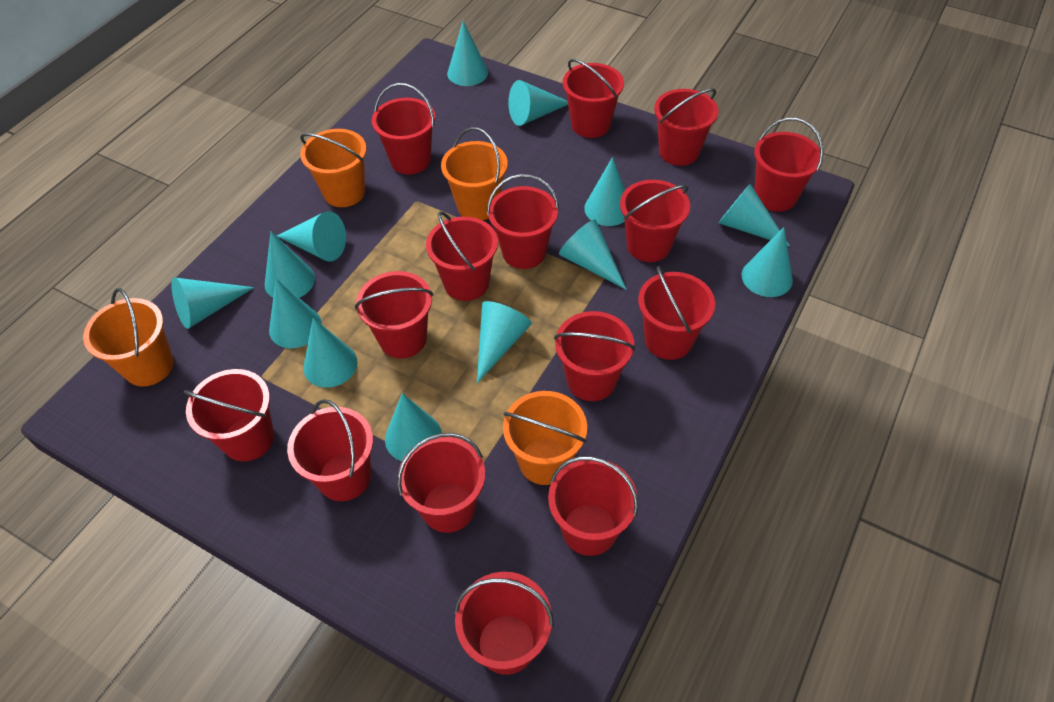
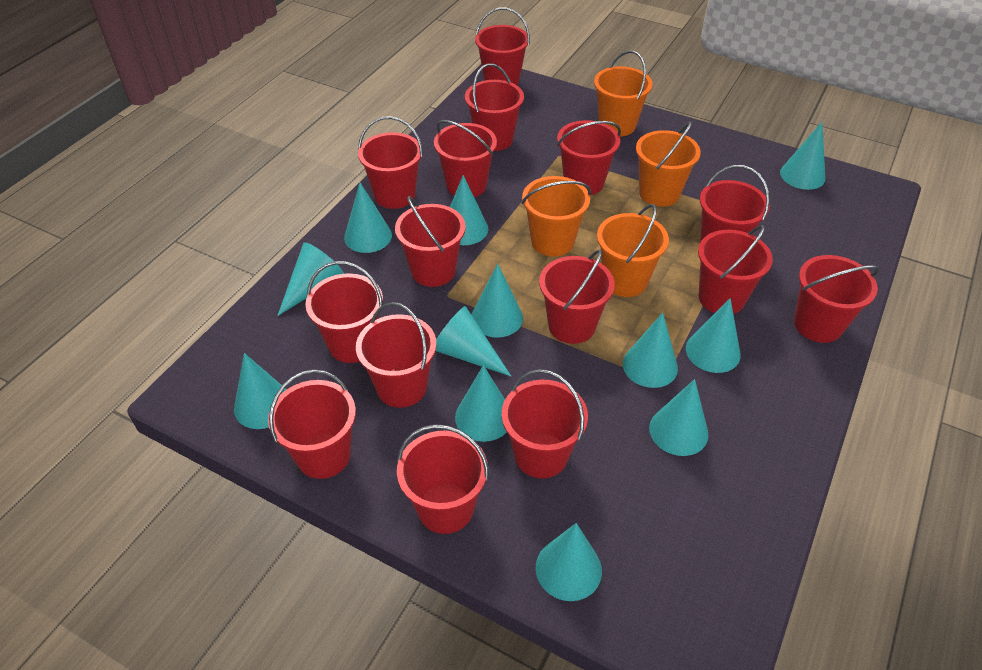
turquoise cone: [171,278,254,329] [265,232,315,298] [269,279,322,348] [277,211,346,262] [303,318,358,388] [385,393,442,461] [447,21,488,86] [477,301,532,383] [508,80,568,126] [559,219,627,290] [584,157,625,226] [719,184,790,247] [741,227,793,297] = 13 -> [234,353,287,429] [277,242,344,316] [344,183,392,253] [436,306,511,376] [450,175,488,245] [455,365,507,442] [472,264,523,338] [535,523,602,601] [623,313,678,388] [649,379,709,456] [686,298,741,373] [780,122,826,190] = 12

